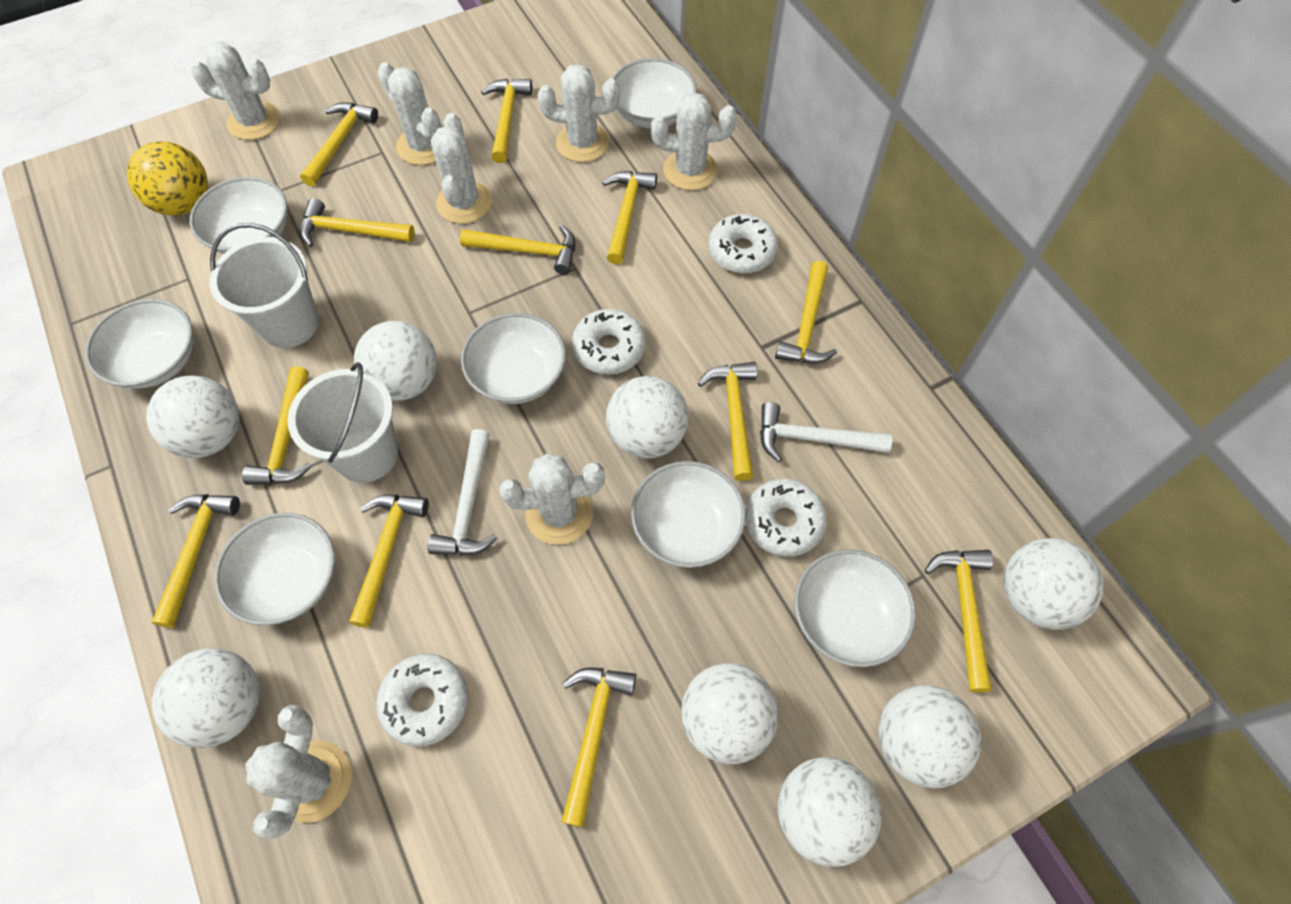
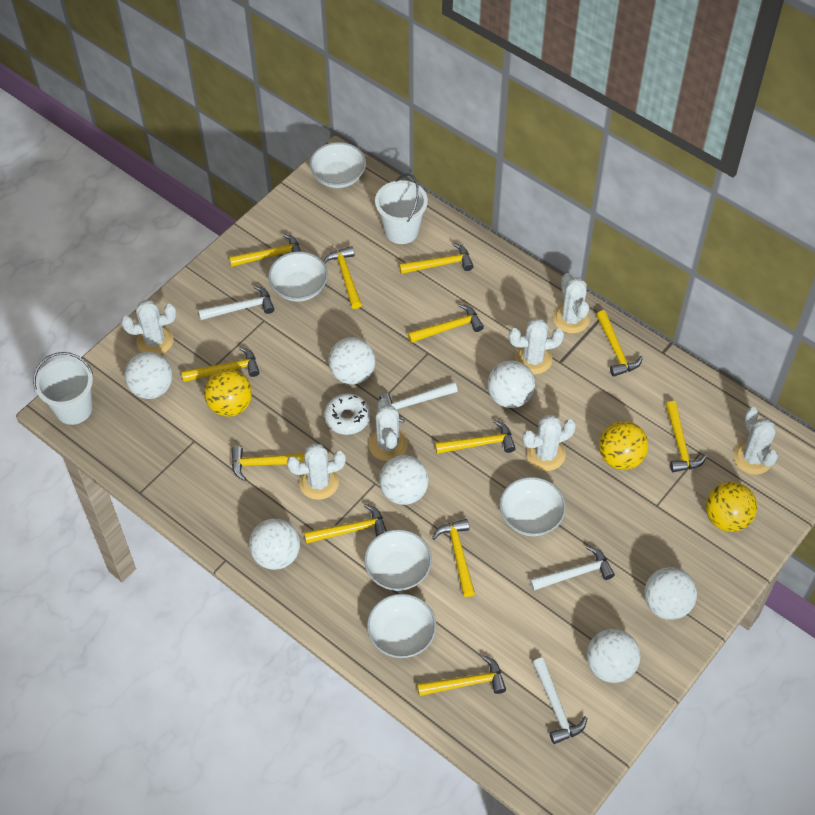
white ball: [146,375,239,458] [152,648,260,748] [354,321,437,401] [606,376,688,458] [681,663,778,764] [778,757,882,867] [878,685,981,788] [1003,538,1103,629] = 8 -> [124,352,173,399] [249,519,300,570] [328,337,375,384] [379,455,429,505] [488,360,535,408] [587,629,640,683] [644,567,697,620] = 7
white bowl: [85,299,193,389] [190,177,287,254] [214,513,335,626] [461,313,566,404] [612,58,697,128] [631,461,746,568] [795,549,916,667] = 7 -> [268,251,328,302] [309,142,366,188] [364,529,432,591] [367,594,437,658] [499,477,566,536] = 5
white donut: [376,654,468,746] [572,309,646,375] [709,214,778,273] [745,479,827,557] = 4 -> [324,393,370,435] = 1
white hammer: [428,429,497,556] [760,402,892,462] = 2 -> [198,285,274,320] [379,382,458,423] [530,546,615,591] [532,658,587,744] = 4
yellow ball: [127,141,208,216] = 1 -> [204,369,252,417] [599,421,648,470] [706,482,757,532] = 3

